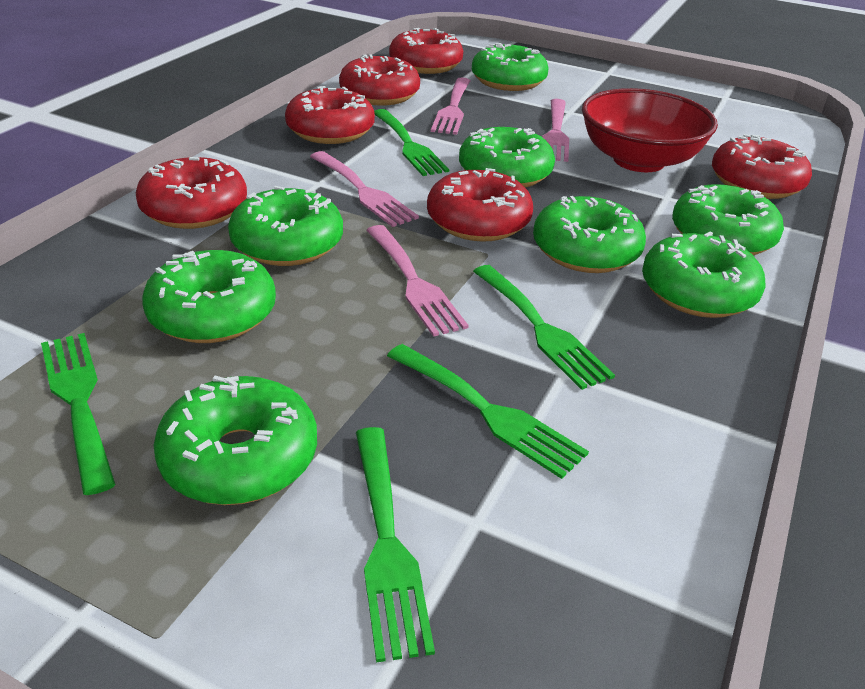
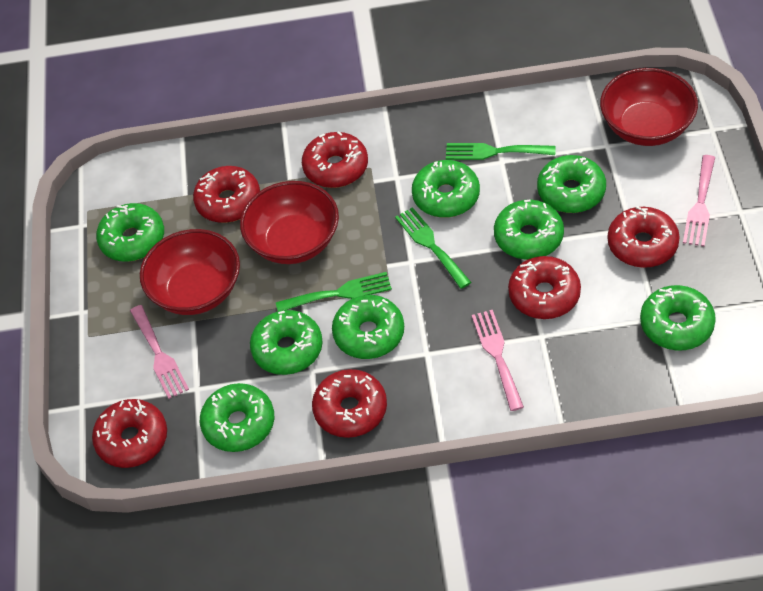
green fork: [41,333,116,495] [356,427,435,662] [374,109,449,176] [387,344,589,479] [473,265,615,390] = 5 -> [276,272,392,311] [395,207,471,289] [446,143,556,160] = 3
pink fork: [310,151,419,227] [366,225,469,337] [431,77,470,135] [542,99,569,162] = 4 -> [130,305,189,399] [472,310,524,411] [683,155,715,246] = 3
red bowl: [582,88,718,172] = 1 -> [140,229,240,315] [240,181,339,264] [600,68,698,146] = 3

